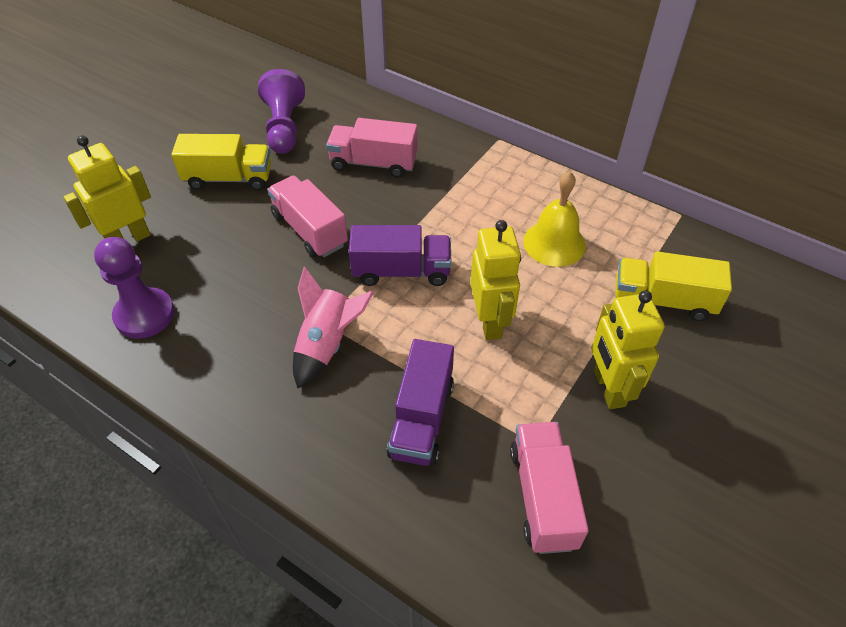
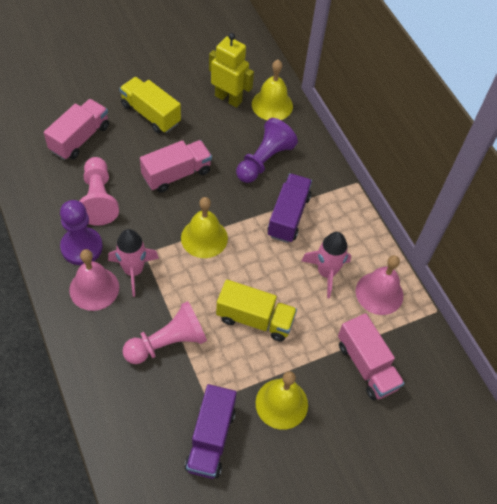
pink bell: none = 0 -> [69,249,119,311] [356,255,403,315] = 2
pink pawn: none = 0 -> [80,157,119,226] [123,301,207,364] = 2
pink rocket: [293,267,374,388] = 1 -> [108,229,159,297] [301,232,351,298] = 2
yellow bell: [523,171,586,267] = 1 -> [181,197,228,258] [252,60,293,120] [256,371,308,430] = 3
yellow robot: [63,135,151,241] [470,220,521,340] [591,290,665,409] = 3 -> [209,33,254,108] = 1

